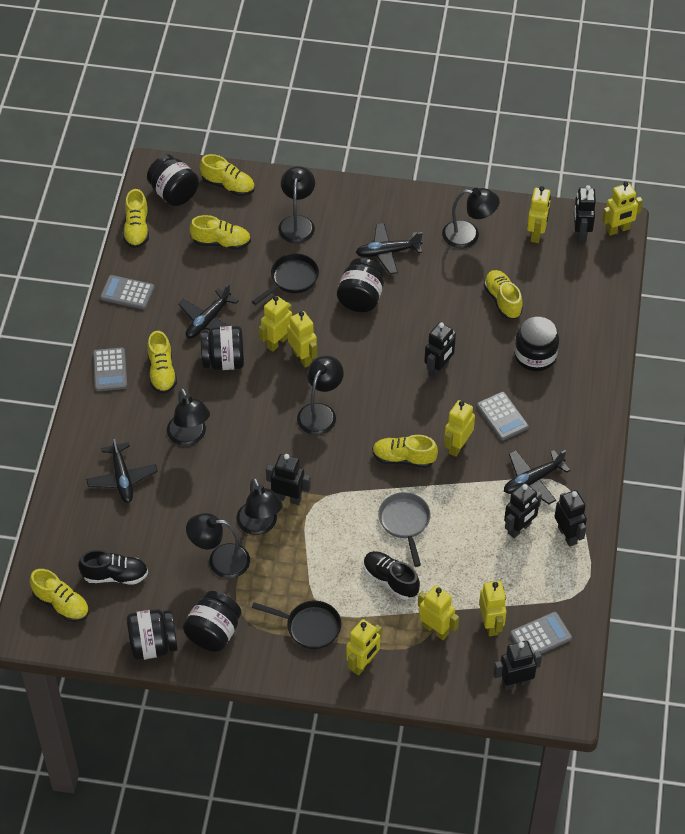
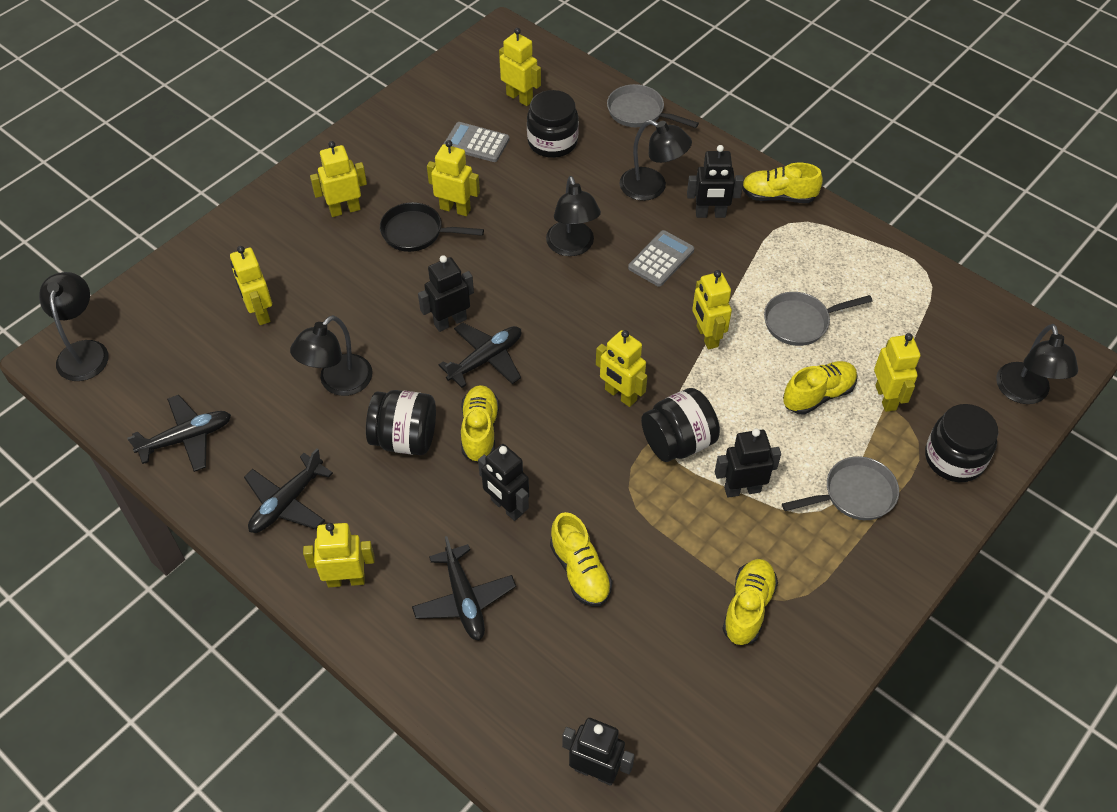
black jar: [126,609,178,660] [147,155,199,206] [183,591,241,652] [200,326,244,370] [337,258,384,312] [514,316,559,371] = 6 -> [366,390,436,455] [527,90,579,158] [641,388,720,462] [925,404,998,482] = 4
black lamp: [167,388,210,446] [186,513,250,578] [237,478,283,535] [278,166,315,243] [297,356,344,435] [442,188,500,248] = 6 -> [39,272,109,381] [290,315,373,396] [546,176,601,256] [620,120,692,201] [996,324,1078,404] = 5
black pan: [252,253,319,305] [252,600,341,649] = 2 -> [380,202,484,252] = 1
black robot: [266,454,311,505] [424,322,456,379] [493,641,542,691] [504,483,542,538] [554,490,587,547] [574,185,596,242] = 6 -> [418,255,474,332] [478,444,529,521] [562,718,635,786] [687,145,744,218] [715,428,781,498] = 5
black shoe: [78,550,148,584] [363,551,420,600] = 2 -> none = 0
grey calculator: [93,348,127,391] [100,275,155,309] [477,392,529,441] [510,612,572,654] = 4 -> [444,122,510,162] [628,230,694,287] = 2
grey pan: [378,492,431,567] = 1 -> [607,84,699,128] [764,292,873,346] [782,456,899,520] = 3
yellow shoe: [30,569,89,622] [123,189,149,248] [147,331,177,394] [190,215,251,250] [200,154,255,196] [372,435,438,468] [484,270,523,319] = 7 -> [461,385,499,462] [550,512,613,607] [722,559,778,645] [742,163,823,203] [783,361,858,415] = 5

